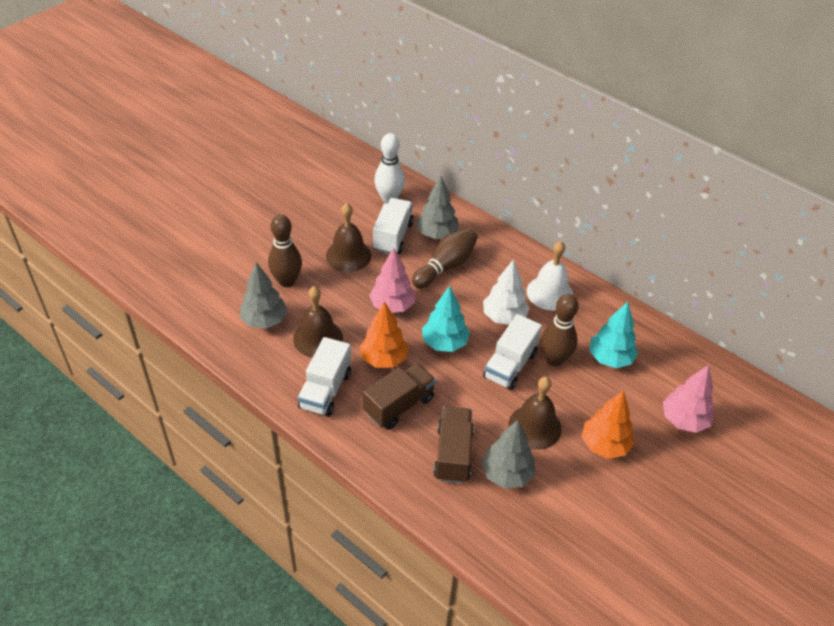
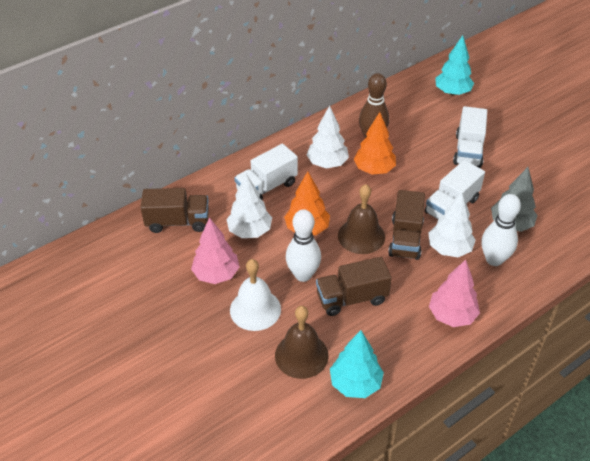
brown bell: [293,286,343,357] [326,203,371,272] [508,377,562,450] = 3 -> [275,306,329,379] [338,184,385,254] = 2
brown bowling pin: [268,215,302,287] [412,228,478,289] [541,294,579,366] = 3 -> [359,73,389,138] = 1
brown truck: [363,363,436,429] [433,407,474,484] = 2 -> [140,188,209,233] [316,257,392,316] [388,190,425,260] = 3
grey tree: [240,262,287,329] [416,176,459,239] [481,420,535,489] = 3 -> [491,167,537,232] = 1
white bowling pin: [374,133,405,204] = 1 -> [286,209,321,282] [482,194,521,266] = 2
white tree: [483,259,530,325] = 1 -> [226,174,272,238] [306,105,349,168] [429,192,476,257] = 3

